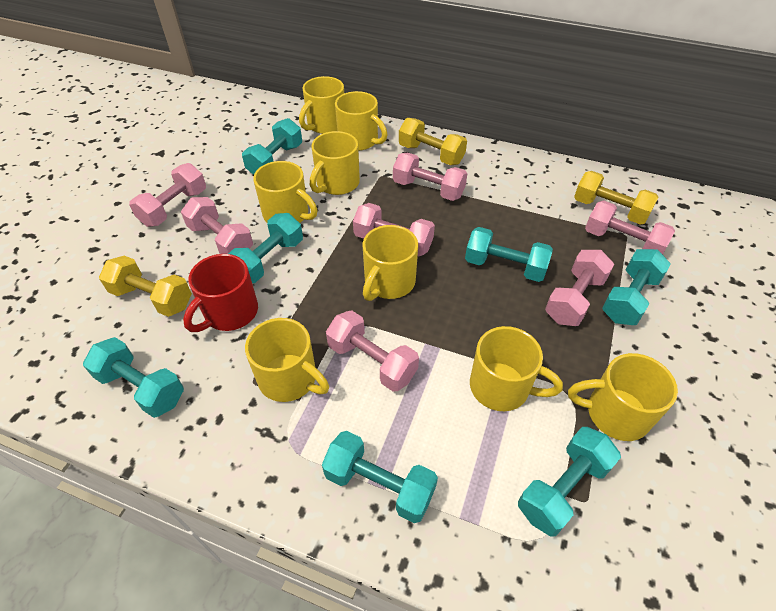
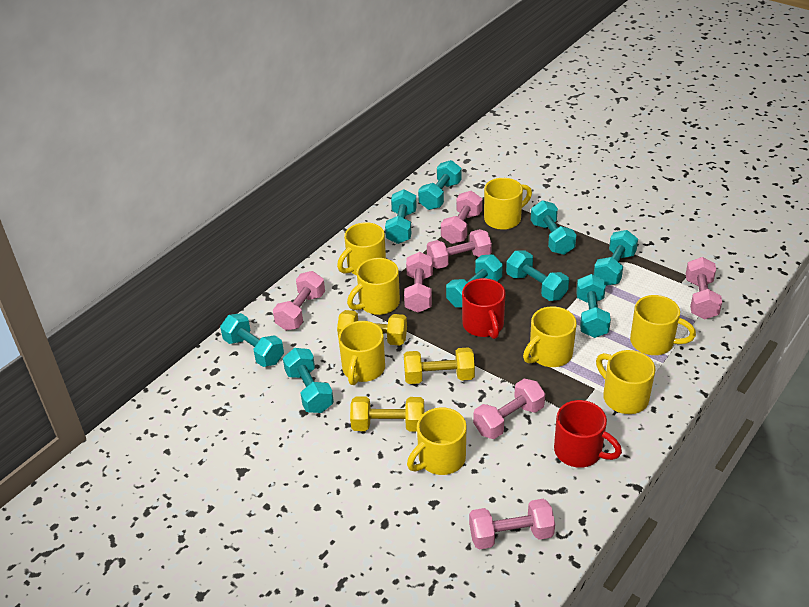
red mug: [183,254,258,332] = 1 -> [462,278,505,339] [554,400,622,468] = 2
turquoise dumbbell: [83,337,184,418] [228,213,303,283] [242,118,302,175] [322,431,438,523] [465,227,553,282] [518,427,621,537] [602,249,671,325] = 7 -> [220,313,284,367] [283,348,334,413] [385,189,417,244] [418,160,462,210] [446,254,503,307] [506,251,569,301] [531,200,576,255] [576,274,611,338] [593,230,638,286] = 9

